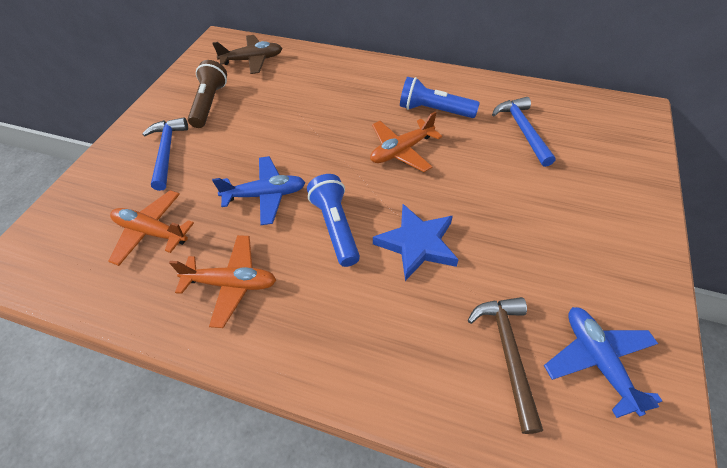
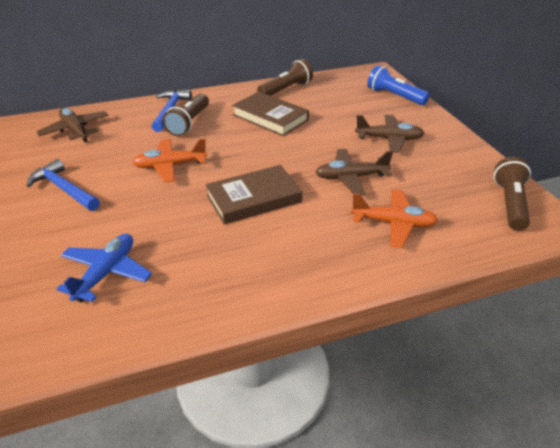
blue flashlight: [307,174,360,267] [400,77,480,118] = 2 -> [367,65,430,105] = 1
blue plane: [212,156,305,225] [544,307,662,418] = 2 -> [56,234,152,302] = 1
blue star: [373,204,459,281] = 1 -> none = 0
brown book: none = 0 -> [205,165,302,225] [232,91,309,136] = 2
brown flashlight: [188,60,227,128] = 1 -> [163,94,209,136] [257,59,313,96] [494,157,531,231] = 3
brown hammer: [468,297,543,434] = 1 -> none = 0
brown plane: [212,35,282,74] = 1 -> [36,108,109,142] [316,149,393,195] [355,115,424,153] = 3
orange plane: [108,190,194,266] [169,235,276,328] [370,112,442,172] = 3 -> [132,139,207,183] [351,189,438,248] = 2

